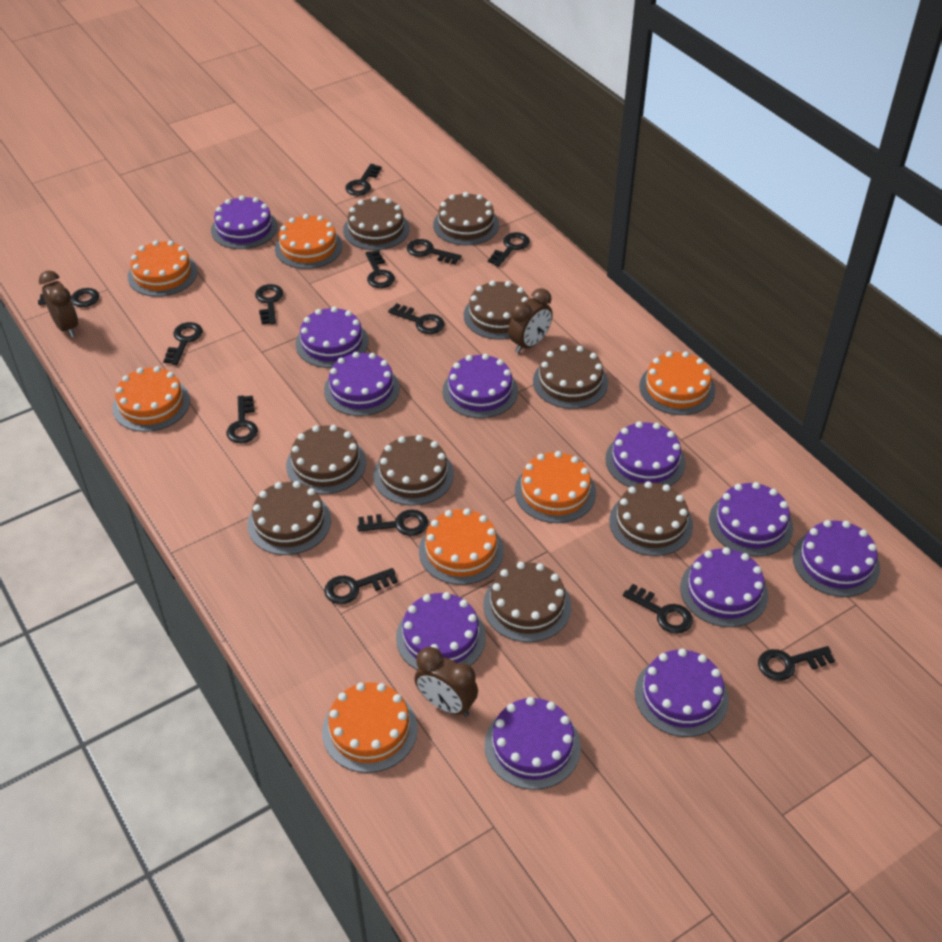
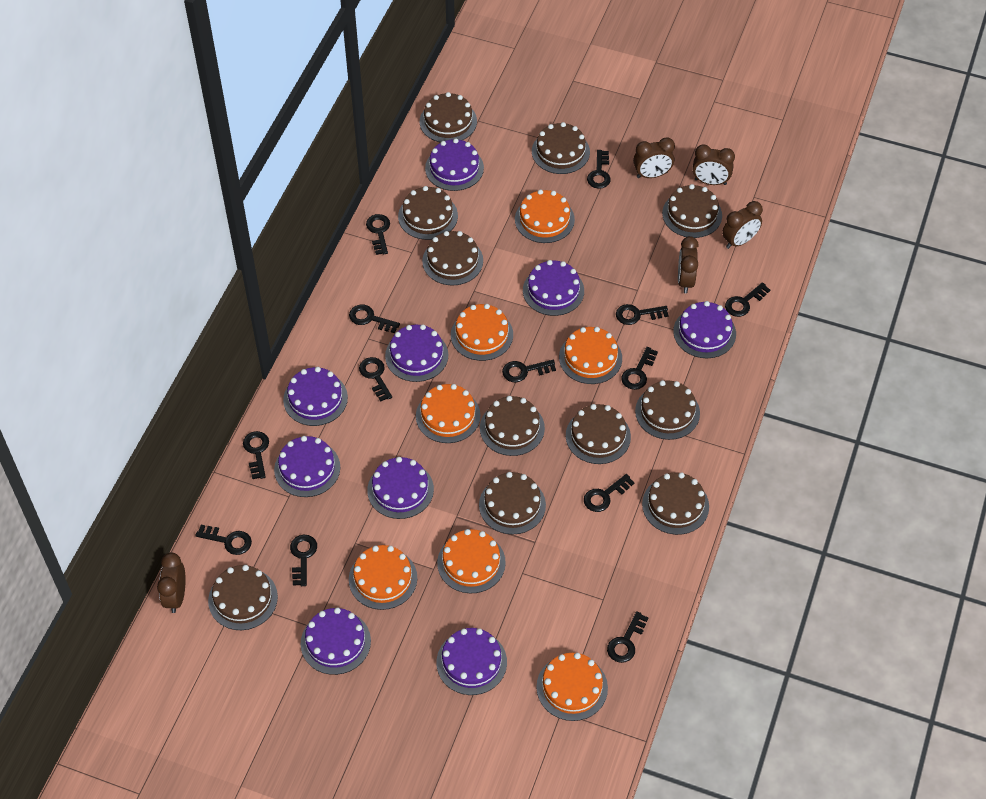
brown cake: [248,481,331,555] [286,425,366,494] [343,196,410,250] [373,435,454,506] [433,192,499,245] [464,280,529,340] [483,562,571,642] [533,345,608,409] [609,481,693,556] = 9 -> [208,565,278,630] [398,186,458,240] [420,92,477,143] [422,231,483,285] [479,472,546,534] [480,396,545,456] [532,122,590,174] [566,404,631,464] [635,380,700,440] [642,472,709,535] [662,184,722,238] = 11
brown clock: [39,270,78,337] [414,647,478,717] [508,288,553,353] = 3 -> [157,552,186,613] [633,137,675,178] [678,236,699,293] [692,144,735,185] [722,201,763,249] = 5
purple cake: [211,196,278,249] [296,306,369,368] [324,352,400,416] [396,592,486,670] [442,354,518,418] [484,697,581,790] [605,421,685,487] [635,648,729,737] [680,547,769,627] [709,482,793,557] [793,520,880,597] = 11 -> [274,436,340,497] [283,367,348,426] [301,607,371,675] [367,457,434,519] [385,324,448,382] [425,138,484,191] [436,628,507,695] [523,260,584,316] [673,301,736,358] = 9

